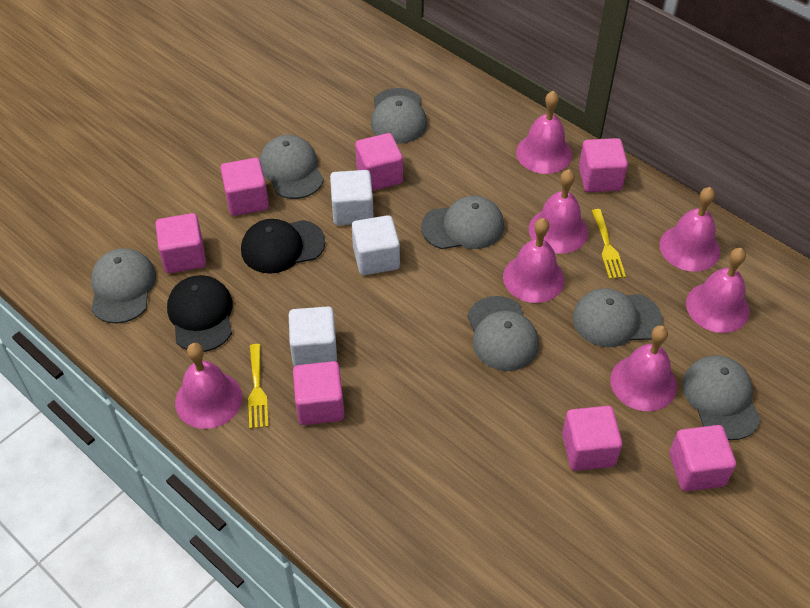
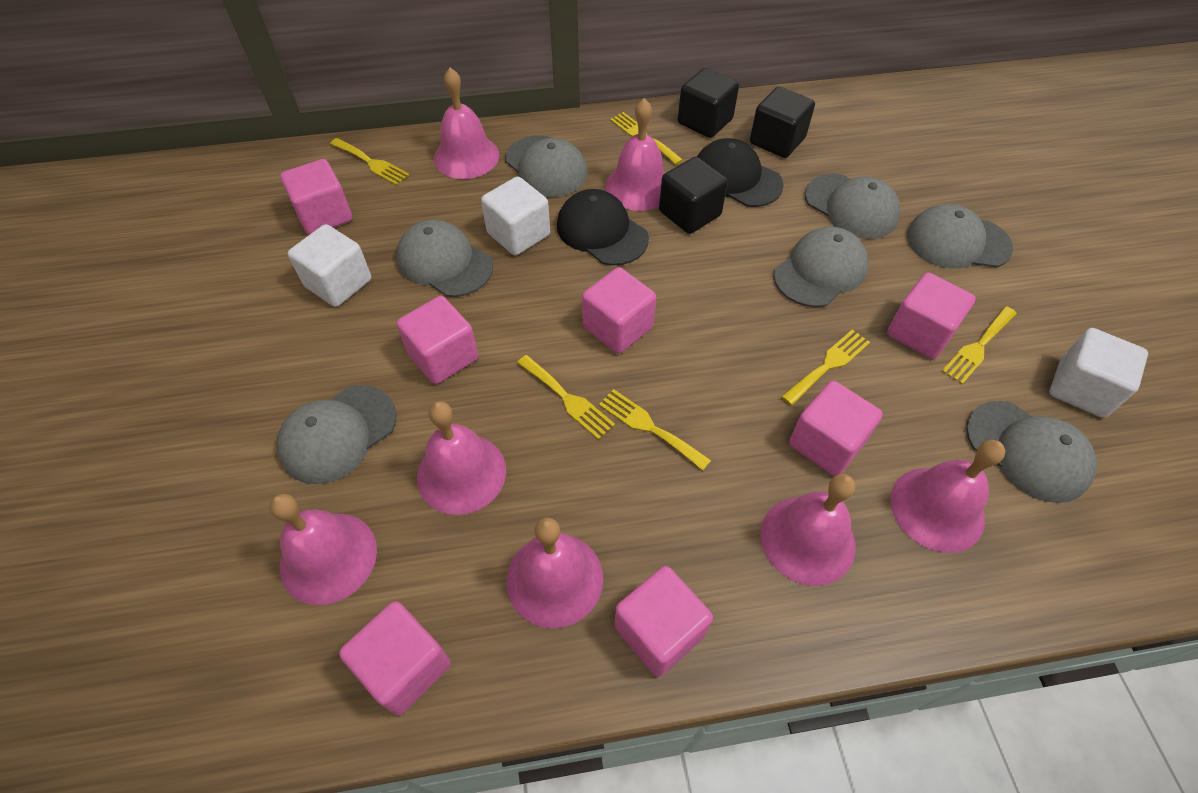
black cube: none = 0 -> [659,157,728,234] [678,68,739,138] [750,86,815,158] = 3
yellow fork: [248,344,269,429] [592,209,626,279] = 2 -> [330,138,409,185] [517,355,615,440] [599,389,711,471] [610,112,683,165] [781,329,870,406] [942,306,1017,384] = 6

